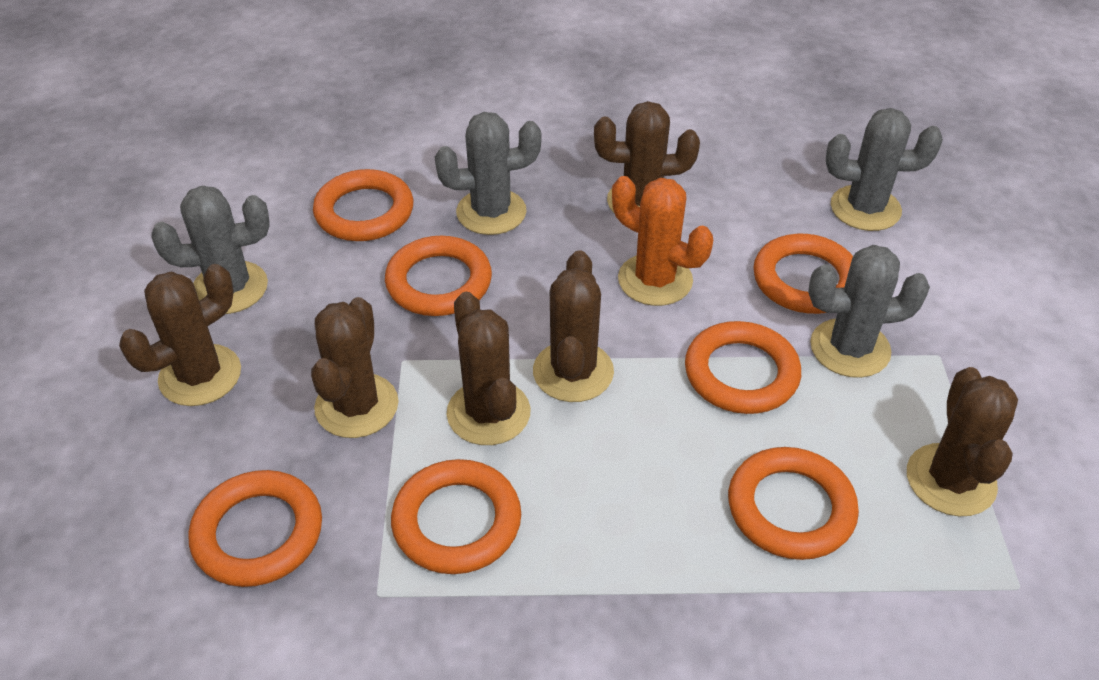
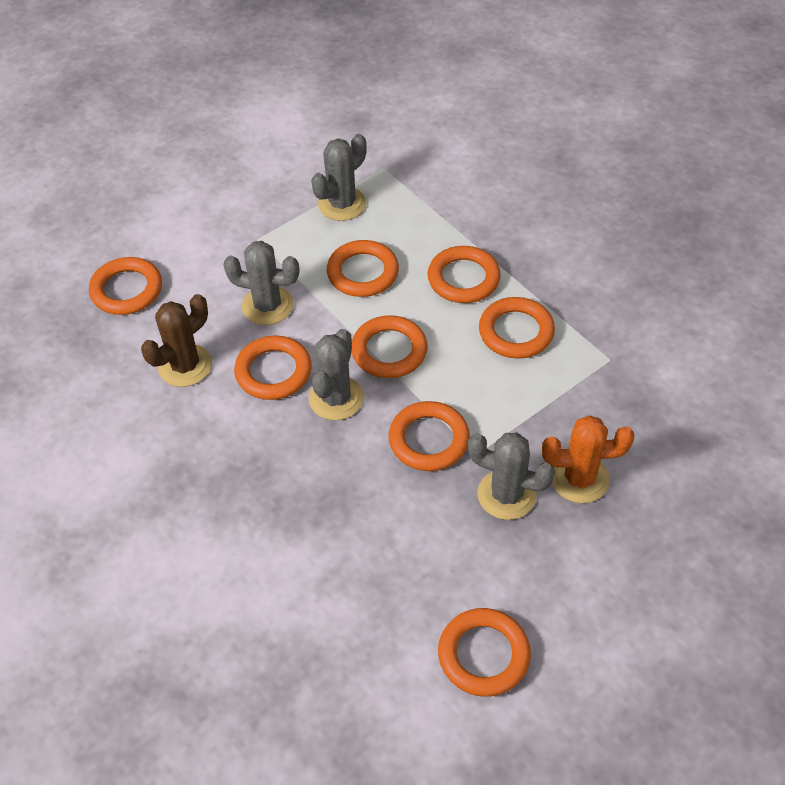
brown cactus: [119,264,241,406] [311,297,398,438] [447,292,530,445] [533,250,614,402] [594,101,700,214] [907,367,1018,516] = 6 -> [141,294,212,387] = 1
orange ring: [188,470,322,587] [313,169,413,241] [385,236,492,316] [391,459,521,574] [685,321,801,414] [728,447,859,560] [753,234,853,314] = 7 -> [89,257,162,315] [234,336,312,400] [327,240,399,297] [351,315,428,378] [388,401,470,471] [428,246,501,303] [438,608,531,697] [479,297,555,359] = 8

